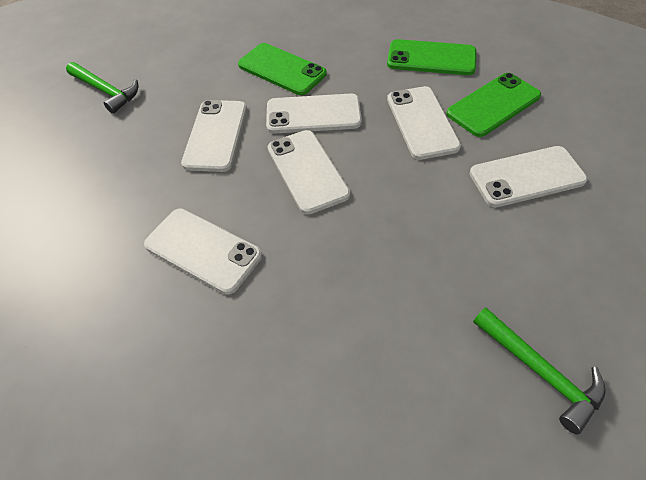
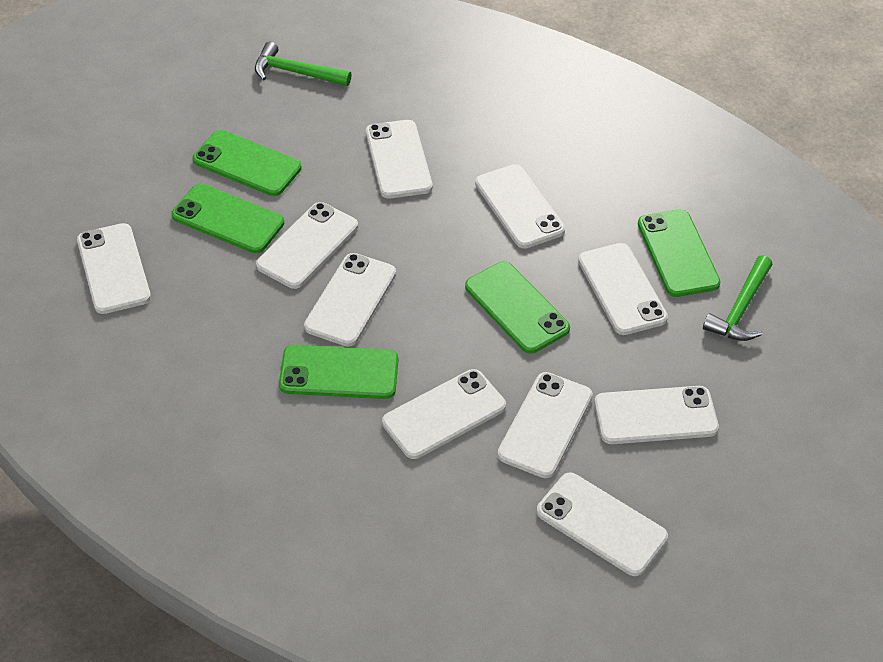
green phone: [238,43,327,95] [387,39,476,75] [447,73,541,137] = 3 -> [172,184,284,253] [193,130,302,196] [279,344,398,399] [465,261,570,354] [638,209,721,297] = 5
white phone: [144,208,262,295] [181,100,247,172] [266,93,362,134] [268,130,350,215] [387,86,461,160] [470,146,587,207] = 6 -> [77,223,151,314] [256,202,358,289] [304,253,396,347] [366,120,433,199] [382,369,506,459] [475,164,565,249] [497,372,593,478] [537,473,668,576] [578,243,668,335] [594,386,719,444] = 10

